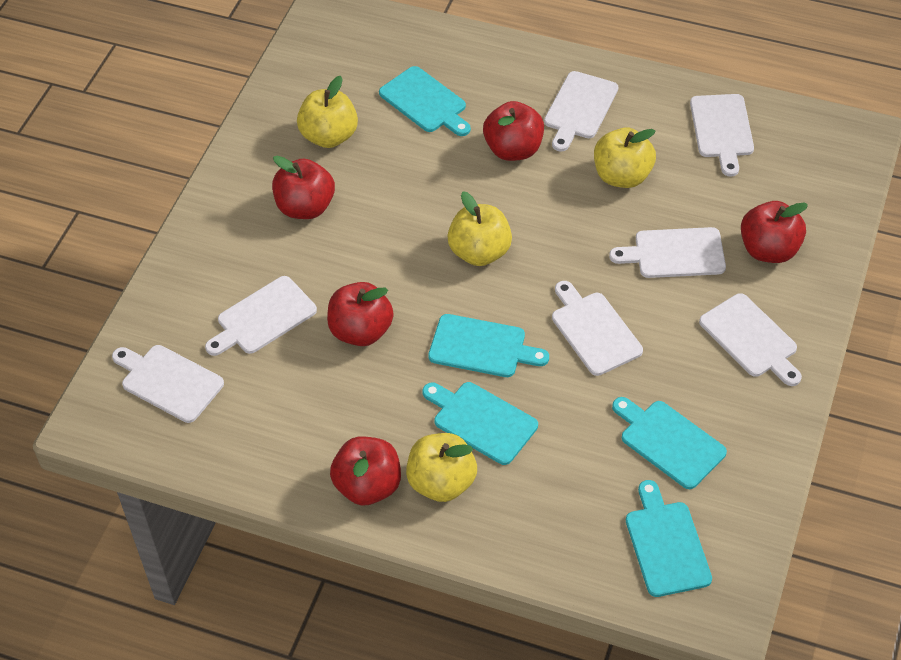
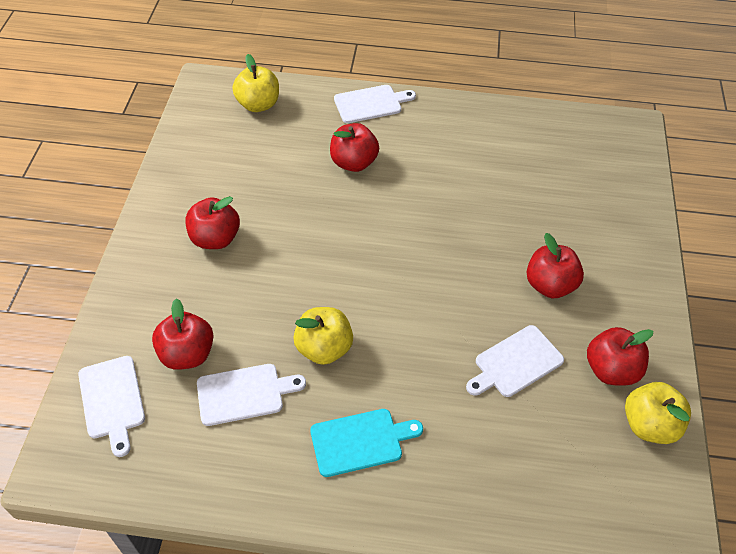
turquoise cutting board: [379,66,471,136] [422,382,538,465] [428,314,549,377] [612,397,727,489] [626,480,712,597] = 5 -> [310,409,423,477] = 1
white cutting board: [112,345,224,423] [205,276,317,356] [544,71,618,152] [552,281,643,376] [609,227,726,278] [690,94,754,177] [699,293,802,386] = 7 -> [78,356,145,457] [197,364,306,426] [334,85,416,123] [466,325,564,397] = 4
yellow apple: [297,76,358,148] [406,433,477,502] [447,191,512,266] [594,128,656,188] = 4 -> [232,54,279,112] [293,307,353,365] [625,382,691,444] = 3

